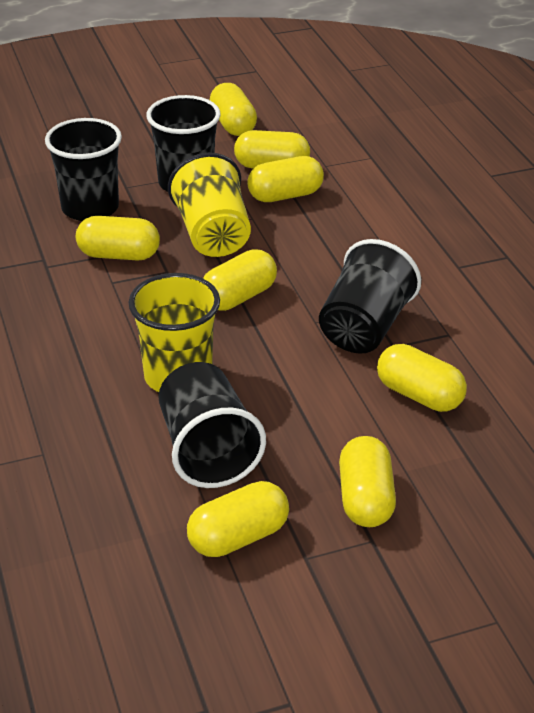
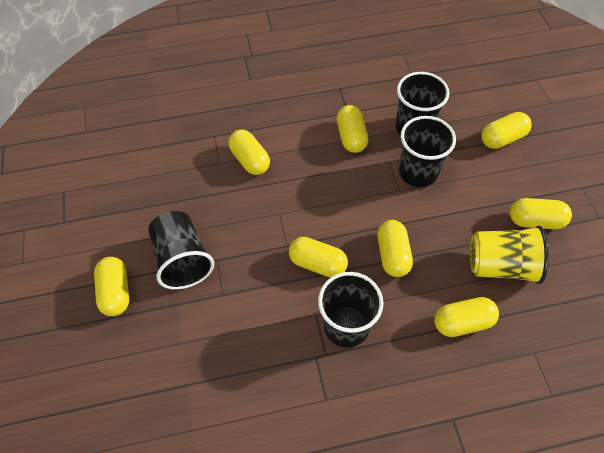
yellow cup: [128,273,220,392] [168,153,251,257] = 2 -> [470,226,549,284] = 1

